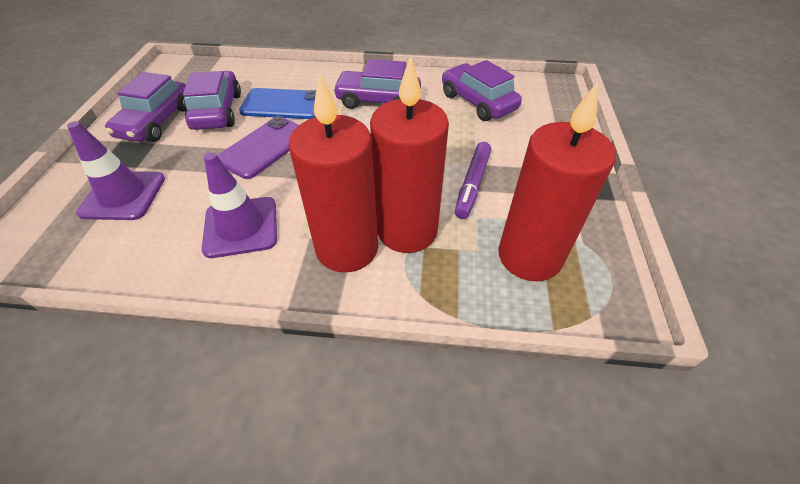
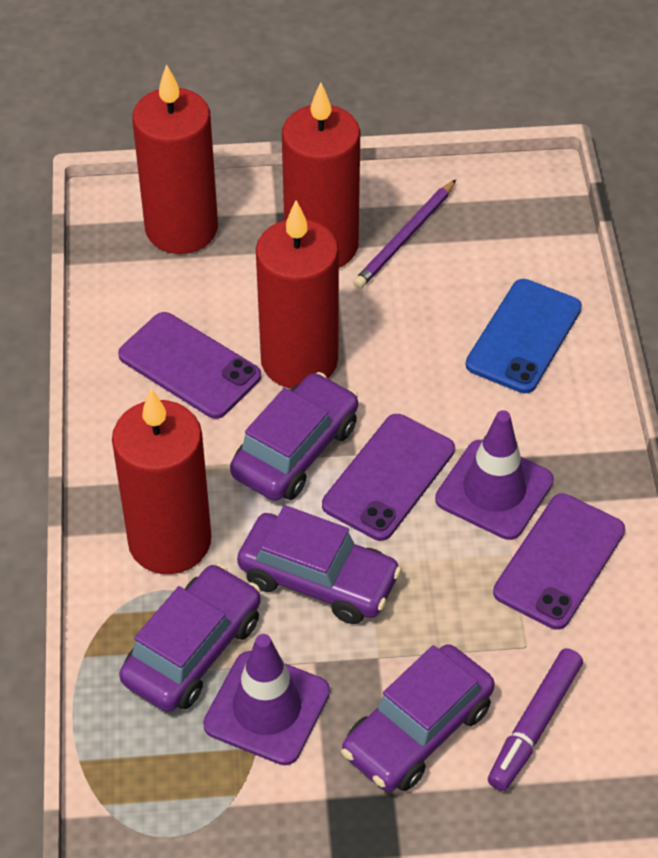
purple pencil: none = 0 -> [353,180,456,289] = 1
purple phone: [217,116,299,179] = 1 -> [118,312,261,419] [322,414,455,541] [493,494,625,630] = 3
red candle: [288,74,378,273] [370,56,449,253] [498,82,616,281] = 3 -> [112,388,211,574] [132,64,218,254] [256,200,339,388] [282,82,360,268] = 4

